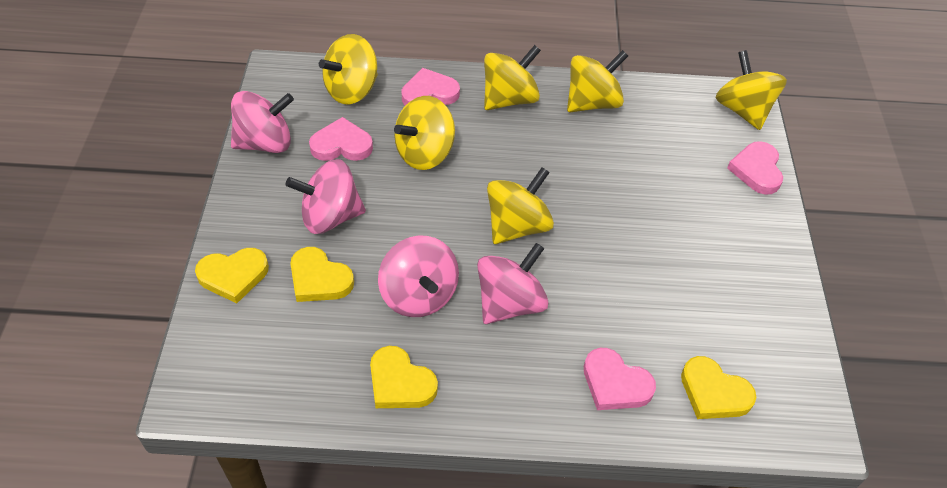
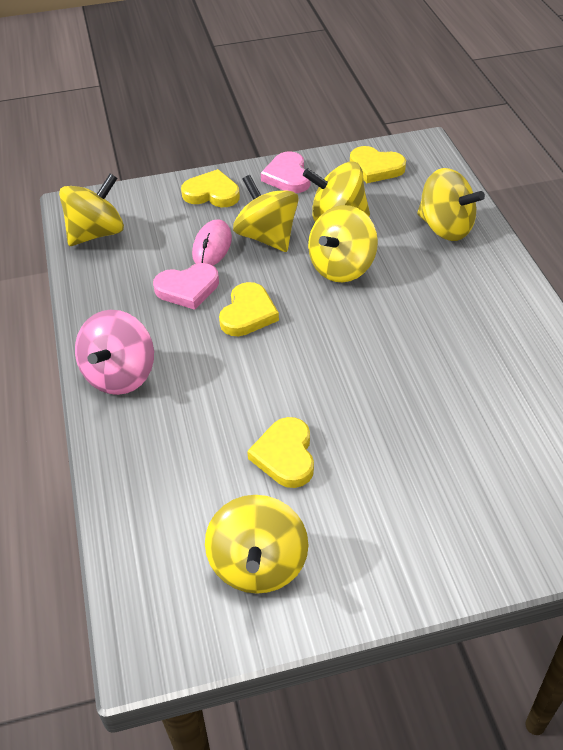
pink heart: [309,117,373,161] [401,68,460,106] [584,348,656,410] [727,141,783,195] = 4 -> [153,263,219,310] [261,151,310,193] = 2
pink mouse: none = 0 -> [192,220,232,266] = 1
pink spinning top: [231,91,294,153] [285,159,366,234] [378,236,459,317] [477,243,549,324] = 4 -> [75,310,154,395] = 1

